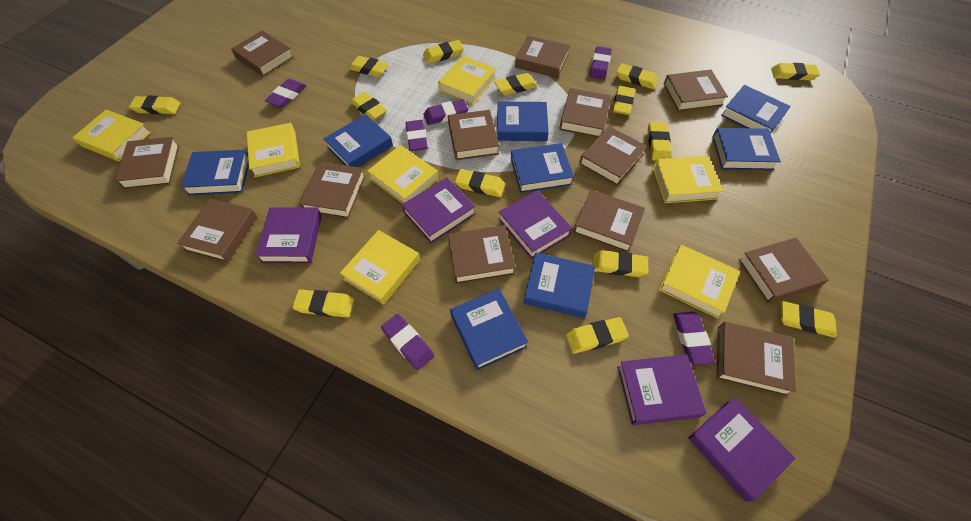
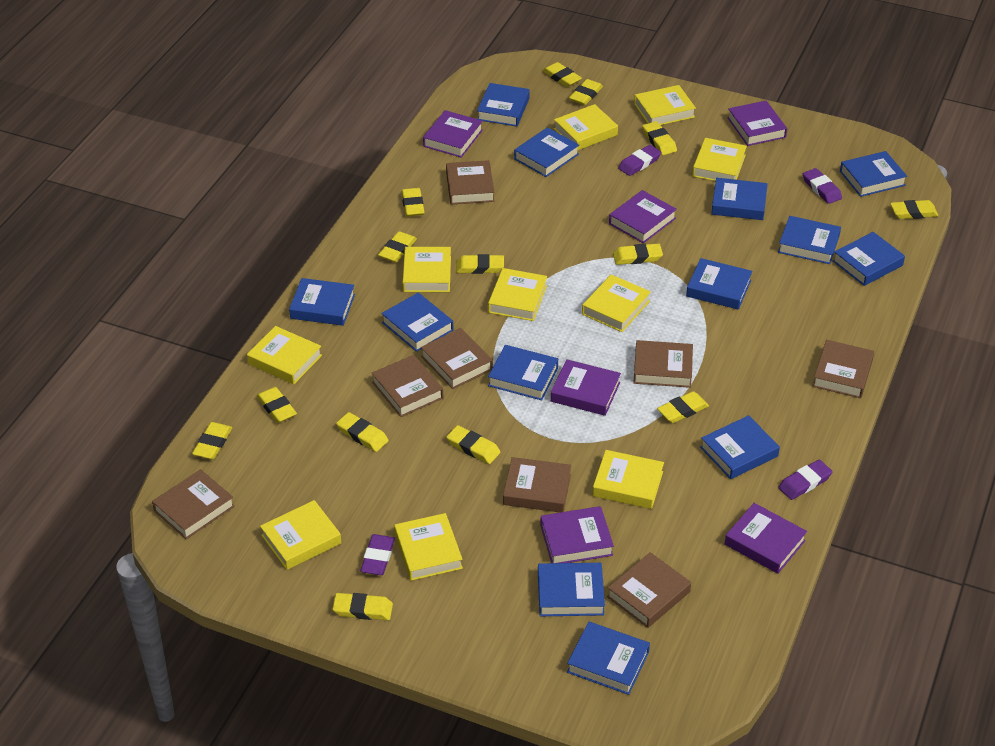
blue book: [181,150,249,195] [324,114,393,167] [450,288,528,370] [497,101,549,141] [511,143,574,193] [524,253,595,318] [712,128,781,170] [721,85,791,134] = 8 -> [289,278,355,326] [381,293,453,352] [477,83,530,127] [488,345,558,400] [514,127,579,177] [538,563,605,616] [567,622,650,695] [686,258,752,310] [700,415,780,479] [711,178,768,220] [778,216,841,264] [833,232,905,286] [840,151,907,197] = 13
brown book: [115,137,180,189] [177,198,258,263] [231,31,293,77] [299,162,366,219] [448,110,499,160] [448,225,516,284] [515,36,570,78] [559,88,611,138] [573,190,645,253] [579,126,647,186] [664,70,728,111] [717,321,796,396] [738,238,828,303] = 13 -> [152,469,235,539] [372,355,443,417] [421,328,493,389] [446,160,494,205] [503,457,571,512] [607,552,691,628] [633,340,693,388] [813,340,874,398] = 8
purple book: [255,207,322,263] [402,177,476,243] [498,190,572,259] [617,354,707,425] [688,397,796,502] = 5 -> [423,110,483,158] [540,506,614,563] [551,359,621,416] [609,190,677,243] [725,503,807,574] [727,101,787,146] = 6
purple eraser: [265,79,306,108] [381,314,434,370] [405,120,428,151] [423,99,468,125] [589,46,612,80] [673,312,715,365] = 6 -> [360,534,395,575] [618,145,661,176] [778,459,833,500] [803,168,842,204] = 4
yellow book: [73,110,151,161] [247,123,300,177] [340,230,420,305] [367,145,439,204] [438,56,496,105] [653,156,723,203] [659,245,740,319] = 7 -> [247,326,322,384] [260,500,341,570] [394,513,463,581] [403,247,451,292] [488,268,547,321] [554,104,618,151] [582,275,651,332] [593,450,664,509] [634,85,696,125] [692,138,747,181] = 10

